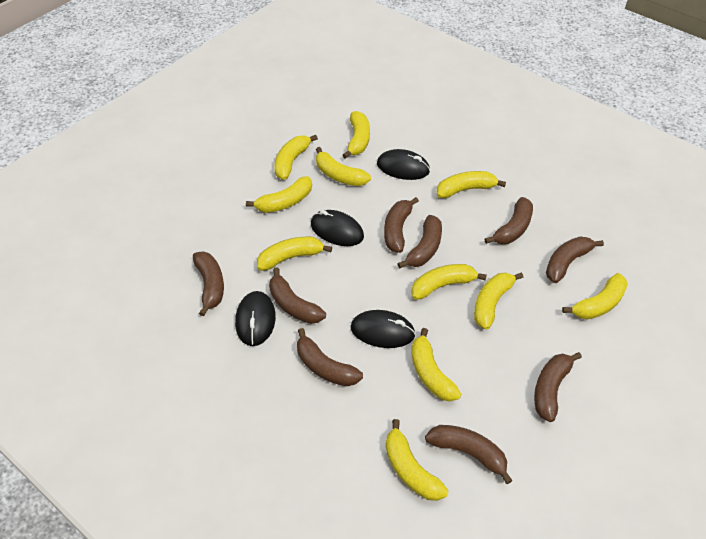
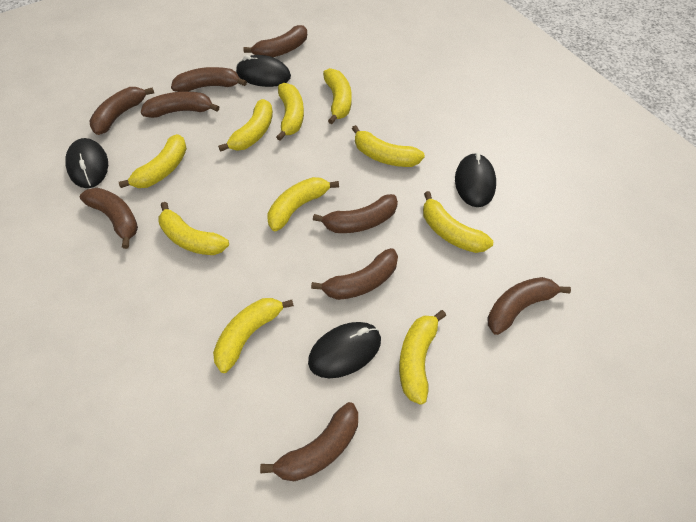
yellow banana: [246,176,312,213] [257,237,332,271] [274,135,318,180] [316,147,371,186] [343,111,370,159] [385,419,449,501] [411,264,487,300] [411,328,461,401] [437,171,506,198] [474,272,523,330] [562,273,628,319] = 11 -> [119,134,187,188] [159,202,229,255] [213,298,294,373] [218,99,273,152] [267,177,339,231] [276,83,304,141] [323,68,352,124] [352,125,425,167] [399,310,446,405] [423,191,493,253] = 10

